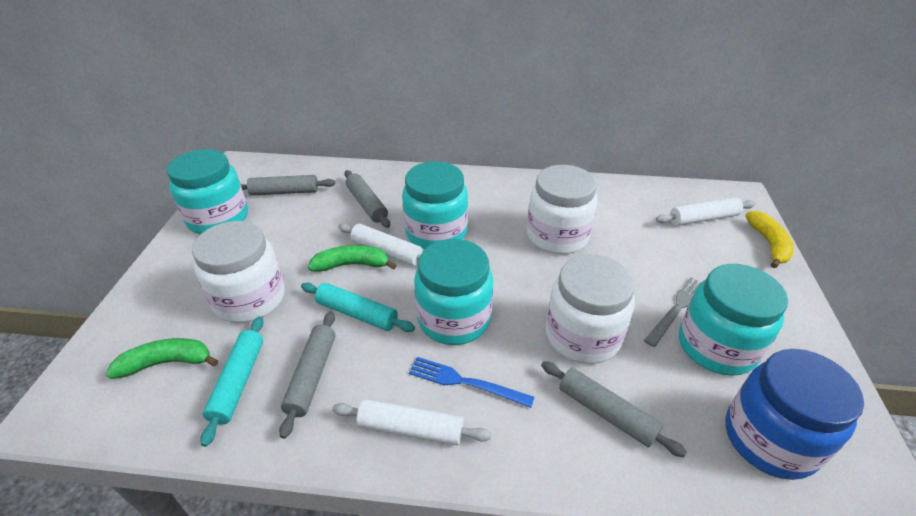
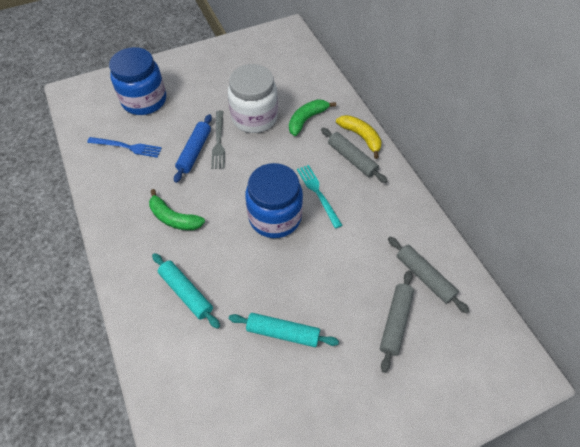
blue jar: [726,349,864,480] = 1 -> [109,47,166,115] [245,163,303,238] = 2
blue rolling pin: none = 0 -> [174,114,212,183] = 1
grey rolling pin: [241,175,335,196] [279,311,335,439] [344,170,390,228] [541,361,687,457] = 4 -> [321,128,388,183] [380,270,414,373] [388,237,469,313] = 3
turquoise fork: none = 0 -> [297,165,342,229] = 1
turquoise jar: [167,149,248,234] [402,161,468,249] [414,239,493,345] [679,264,788,376] = 4 -> none = 0
white jar: [192,221,285,323] [527,165,598,254] [546,254,635,364] = 3 -> [228,64,278,133] = 1
white rolling pin: [332,399,491,445] [338,224,423,266] [656,197,756,226] = 3 -> none = 0

